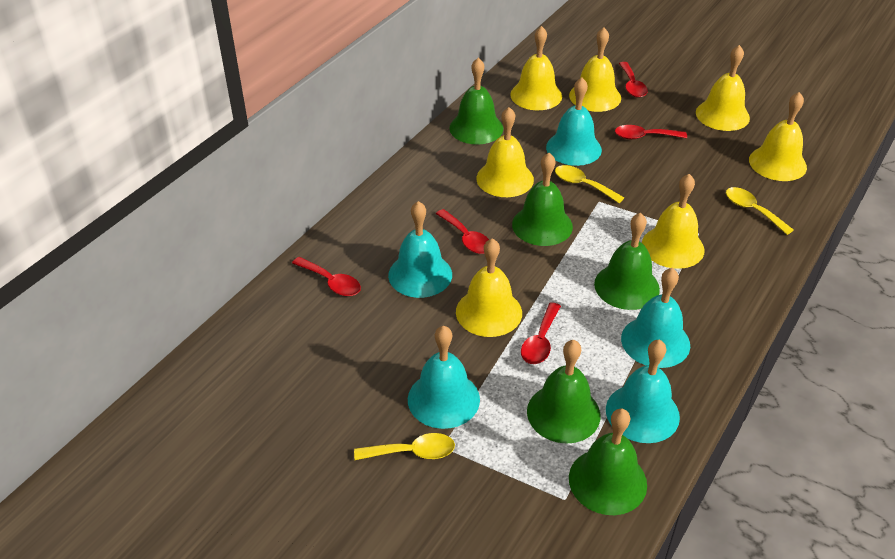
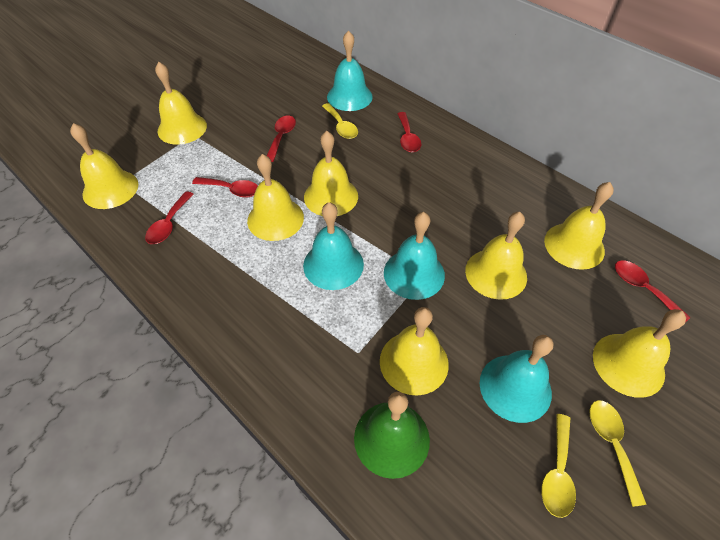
green bell: [449,58,503,145] [512,153,573,246] [527,340,600,444] [569,408,647,515] [594,213,660,310] = 5 -> [354,392,430,479] = 1
turquoise bell: [388,201,452,298] [408,326,480,429] [546,78,602,166] [606,340,680,443] [621,268,690,368] = 5 -> [303,202,364,290] [327,30,373,111] [384,212,445,300] [480,335,553,423] = 4
yellow bell: [456,238,522,337] [476,107,534,197] [510,26,562,110] [569,28,621,112] [642,174,705,269] [696,45,750,131] [749,92,807,181] = 7 -> [70,123,138,209] [155,62,207,145] [247,154,304,241] [304,131,358,216] [380,307,449,396] [465,212,527,300] [544,182,614,270] [593,309,686,398] = 8

